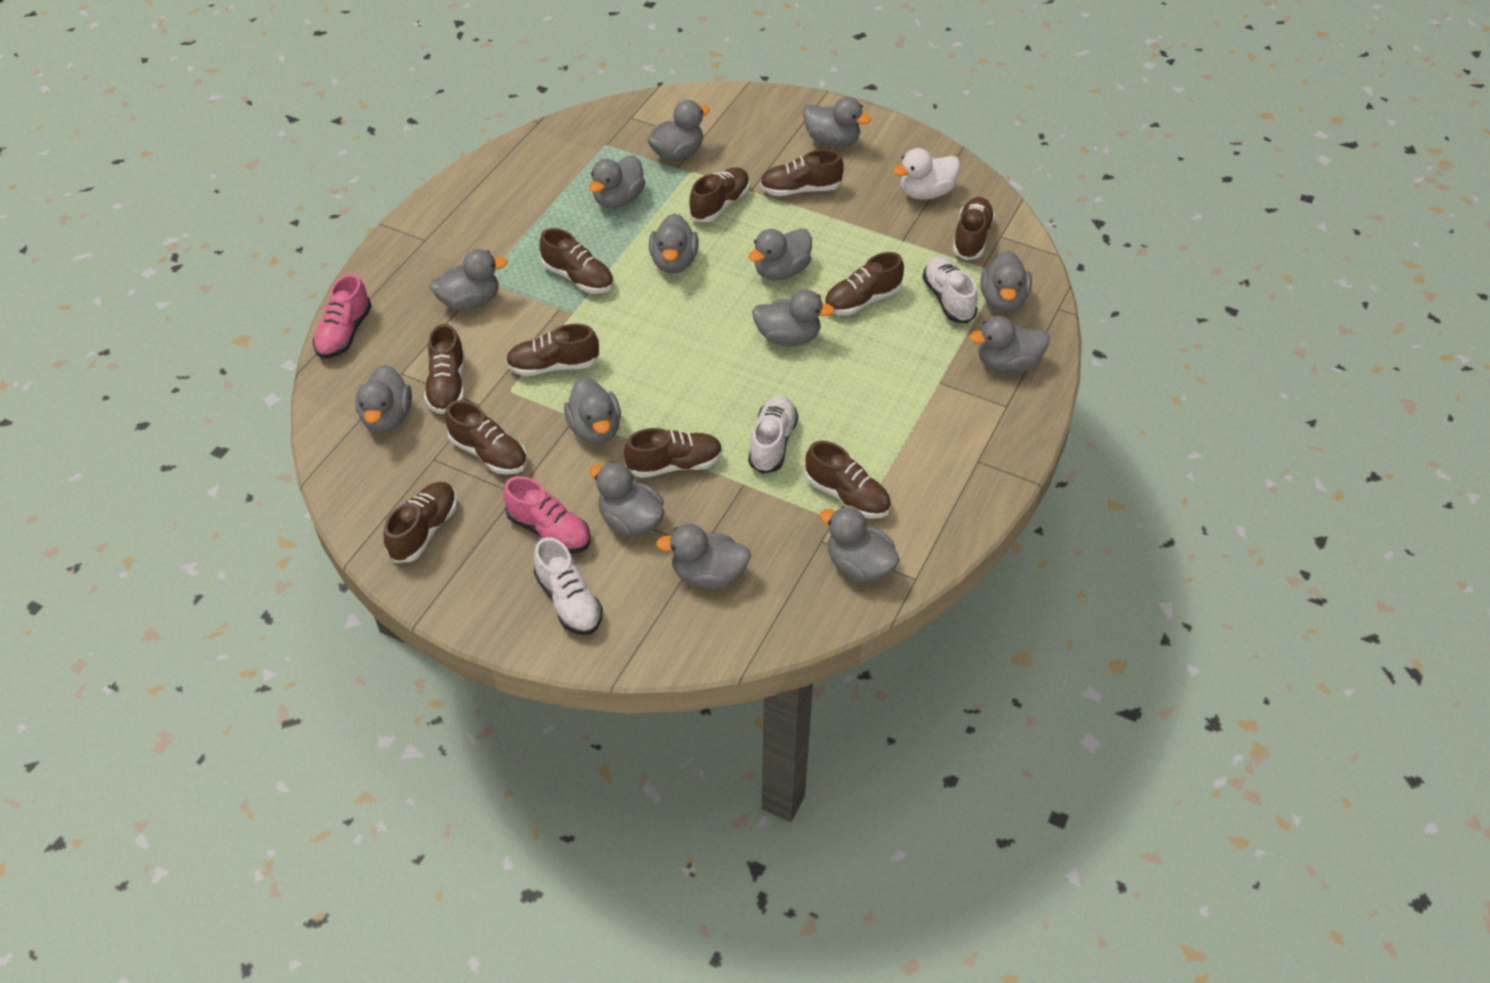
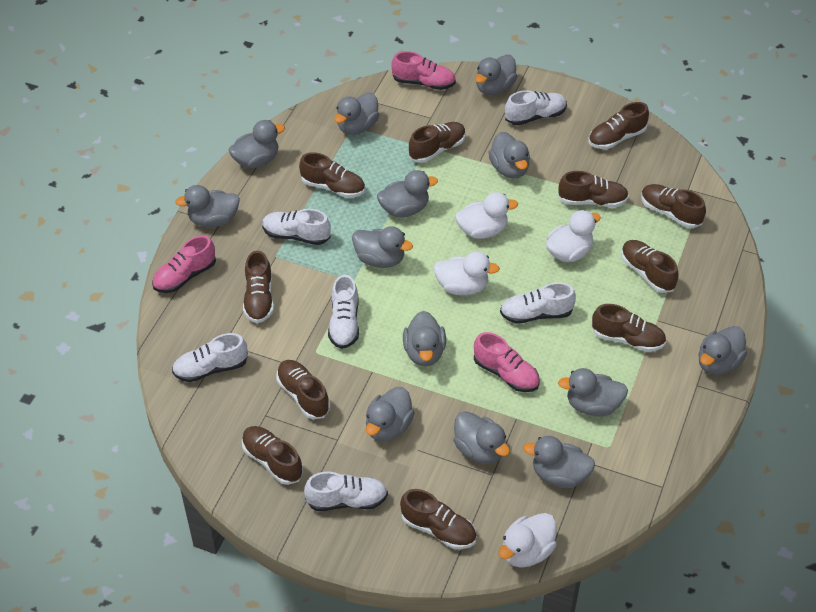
grey duck: [355,365,412,433] [430,249,508,311] [564,378,621,444] [589,155,645,209] [589,462,665,536] [647,100,710,161] [649,213,699,274] [656,524,751,590] [749,228,812,280] [752,290,835,346] [803,97,871,147] [820,506,900,583] [969,316,1049,373] [980,251,1032,313] = 14 -> [175,185,240,227] [229,120,285,168] [334,92,380,135] [352,226,413,268] [366,387,415,442] [377,170,438,217] [403,311,446,366] [453,411,510,464] [475,55,518,95] [488,132,530,178] [523,436,595,488] [558,368,628,416] [699,326,747,375] = 13
pink shoe: [313,274,372,358] [503,476,590,553] = 2 -> [152,235,216,293] [391,51,456,90] [474,332,540,392] = 3
white duck: [893,148,960,200] = 1 -> [433,252,500,295] [455,192,518,239] [498,513,557,568] [546,210,601,262] = 4
white shoe: [534,537,603,635] [748,396,798,474] [922,257,978,323] = 3 -> [172,333,248,382] [262,209,331,245] [304,472,388,511] [328,275,359,349] [500,282,576,324] [505,90,567,125] = 6

